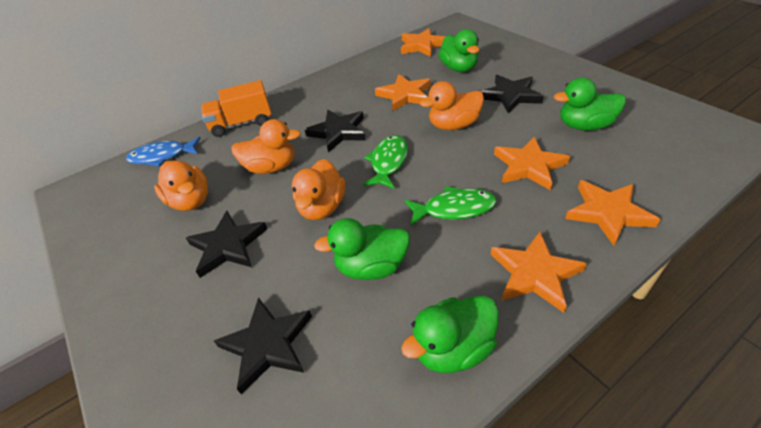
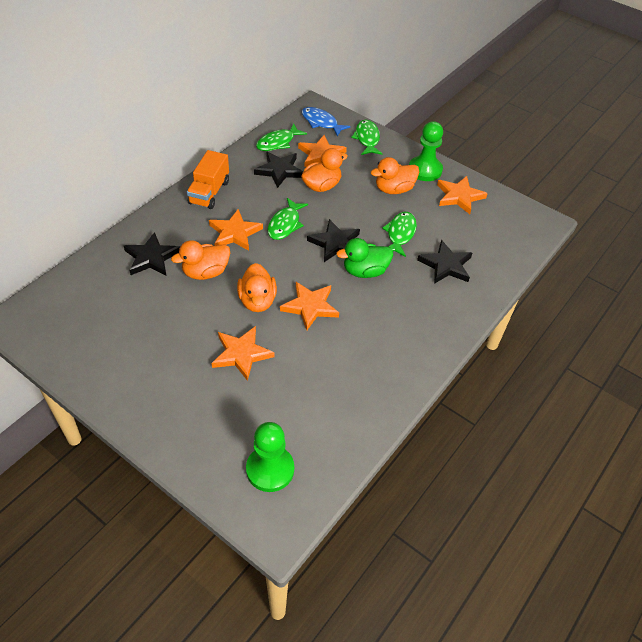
green duck: [314,218,410,280] [401,295,499,373] [438,29,479,72] [554,77,626,131] = 4 -> [336,238,393,278] = 1
green fish: [363,135,408,189] [405,187,497,226] = 2 -> [256,124,307,151] [267,198,308,240] [351,120,382,155] [382,212,417,257] = 4
green pawn: none = 0 -> [246,422,294,492] [409,121,443,181] = 2

